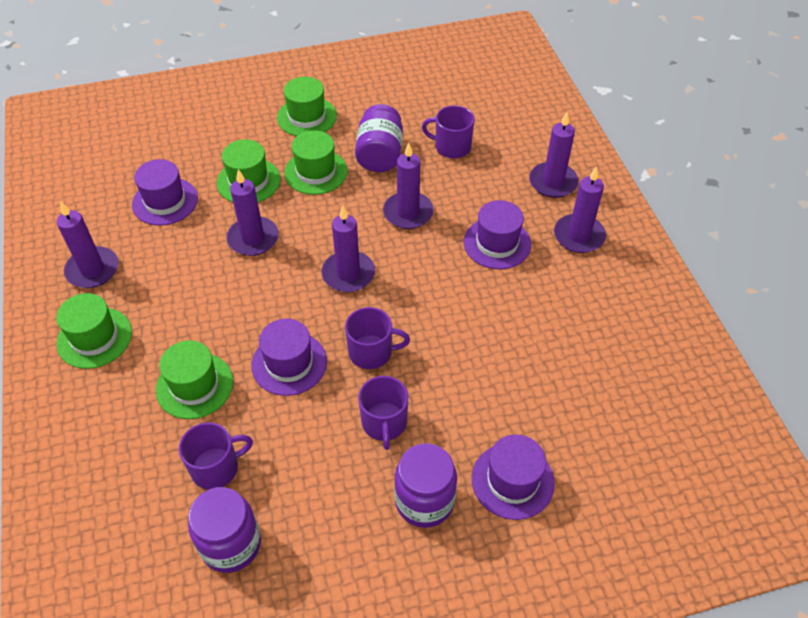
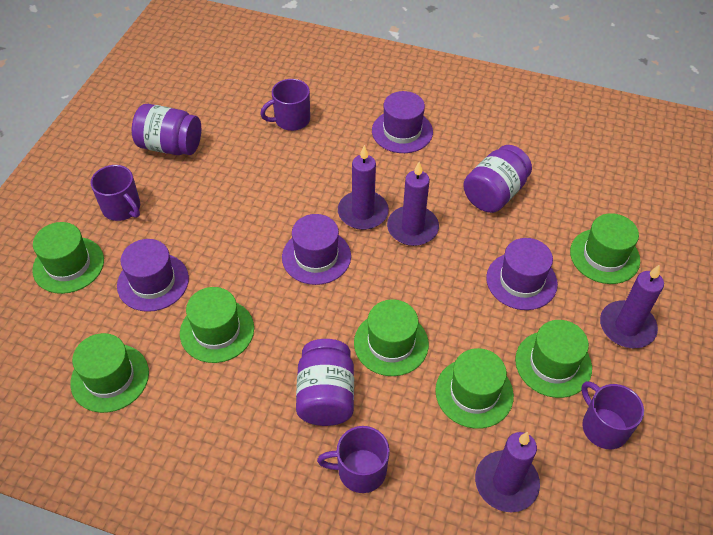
green hat: [56,293,132,369] [156,340,233,419] [217,139,281,202] [277,77,337,136] [284,130,348,195] = 5 -> [32,222,104,294] [70,333,149,413] [180,287,254,363] [354,299,429,376] [435,348,514,429] [515,320,592,398] [570,213,640,284] = 7
purple candle: [57,201,119,288] [226,169,279,256] [321,206,375,292] [383,143,434,229] [529,112,579,198] [554,166,606,253] = 6 -> [338,145,389,230] [387,162,439,246] [475,432,540,512] [600,265,664,348] = 4

